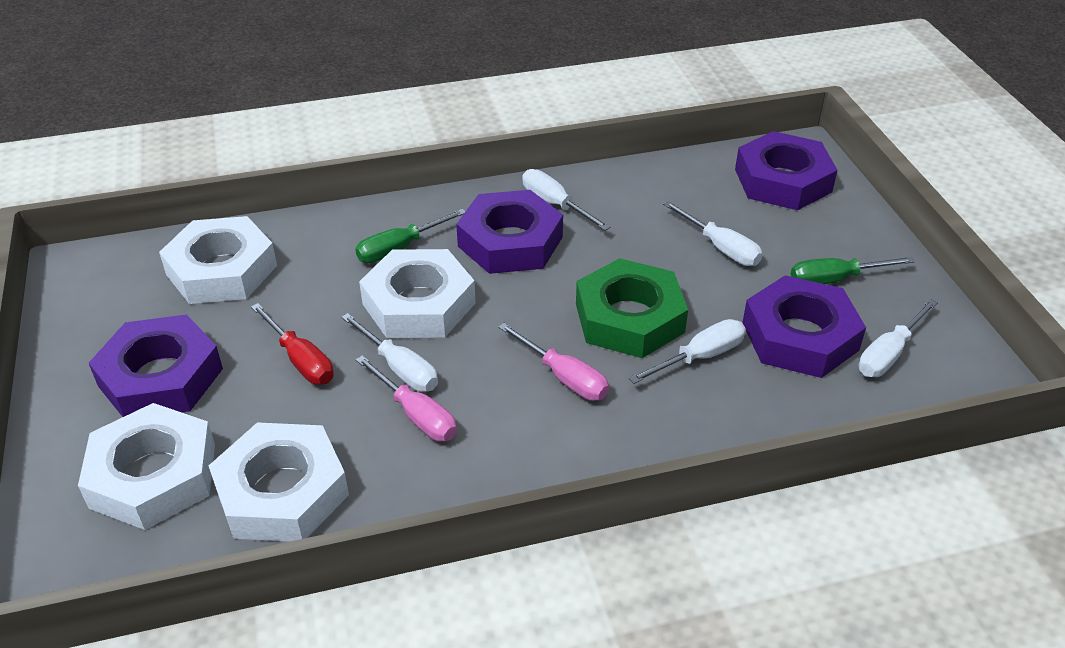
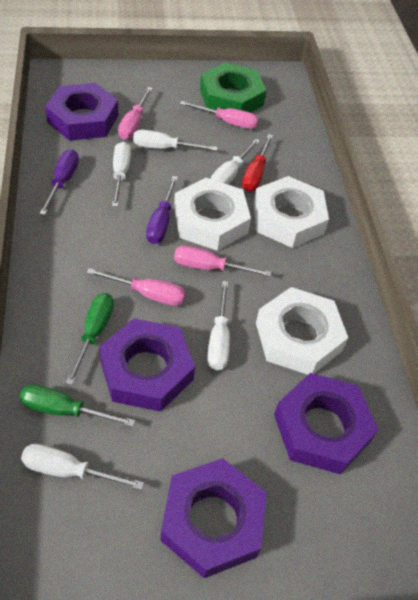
pink screwdriver: [356,355,457,441] [498,323,609,401] = 2 -> [86,268,186,306] [118,87,153,139] [174,245,272,277] [180,101,258,129] = 4
purple screwdriver: none = 0 -> [39,150,79,215] [146,176,178,244] = 2
white nut: [78,403,215,530] [159,216,277,304] [209,423,349,542] [359,249,476,338] = 4 -> [174,178,251,251] [254,176,329,248] [256,287,348,375] = 3

